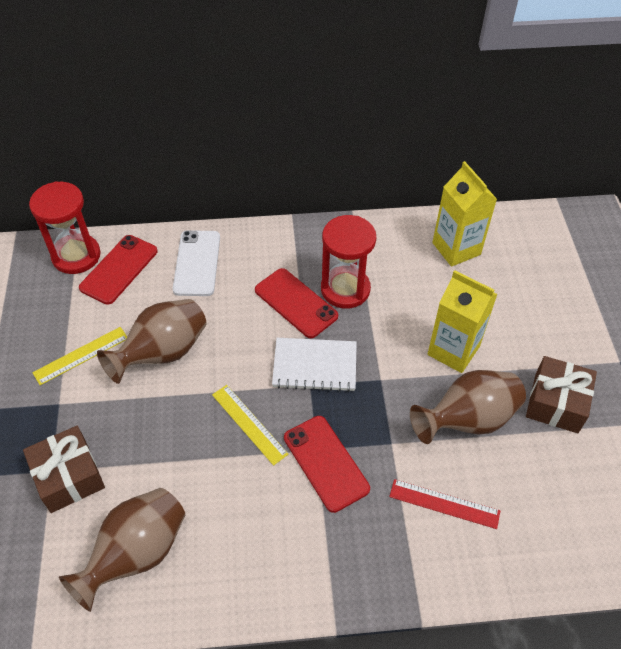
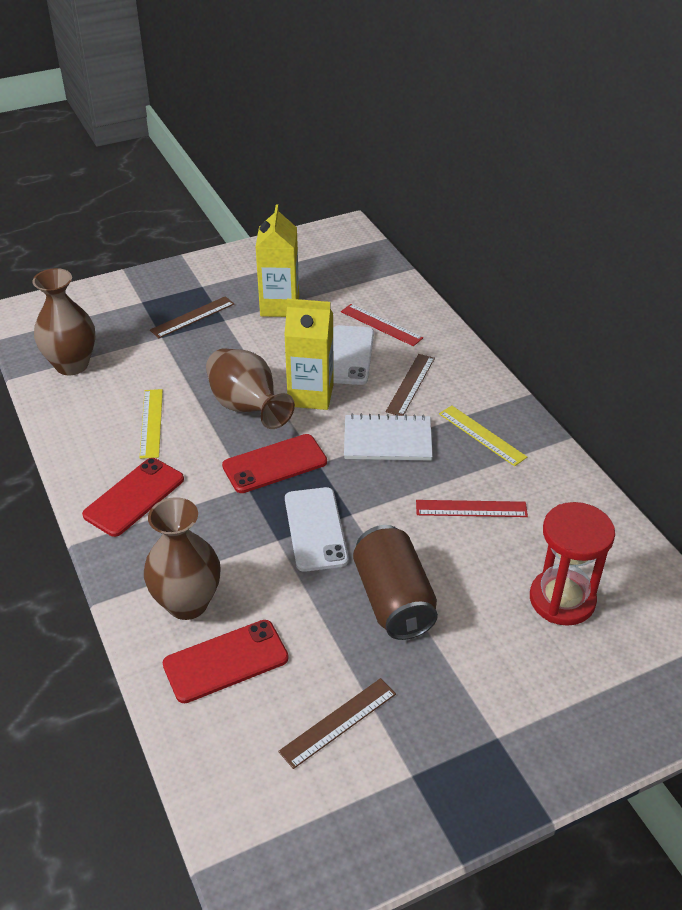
brown can: none = 0 -> [353,525,438,640] = 1
brown gift: [23,426,105,513] [526,356,597,433] = 2 -> none = 0
brown ruler: none = 0 -> [150,296,234,338] [278,678,396,769] [386,354,435,416] = 3
red hourglass: [29,181,101,274] [321,215,376,309] = 2 -> [530,502,615,626] = 1
red ruler: [389,479,500,529] = 1 -> [341,304,423,346] [416,500,528,517] = 2
white phone: [172,230,220,296] = 1 -> [285,487,349,572] [333,325,374,385] = 2

